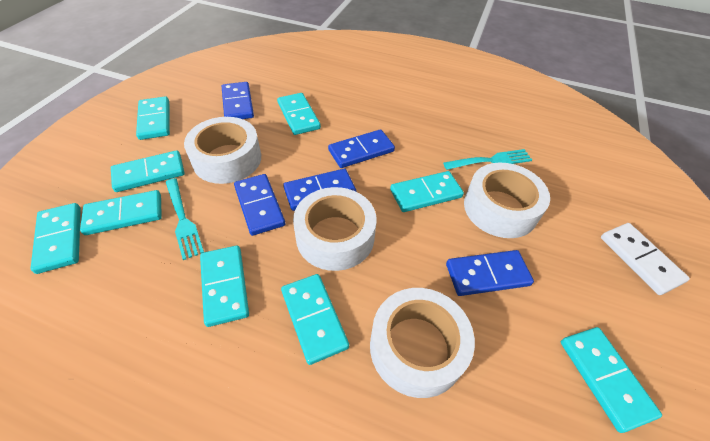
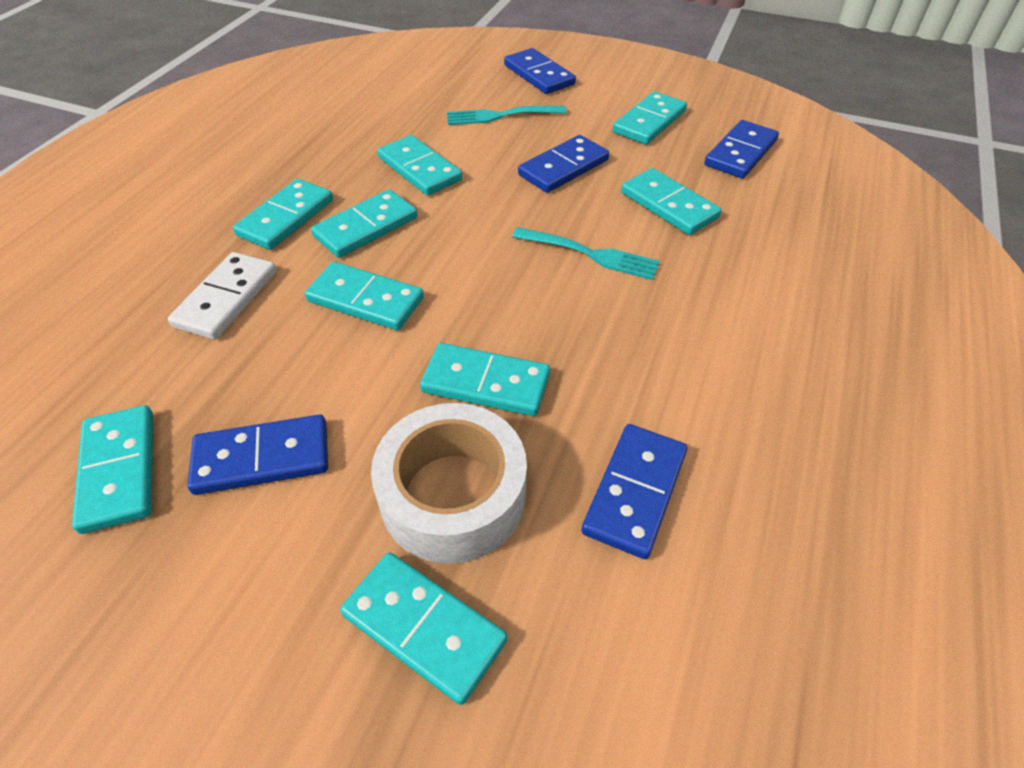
white tape: [184,117,261,184] [293,187,377,271] [370,288,475,398] [464,163,550,238] = 4 -> [371,403,527,564] = 1

